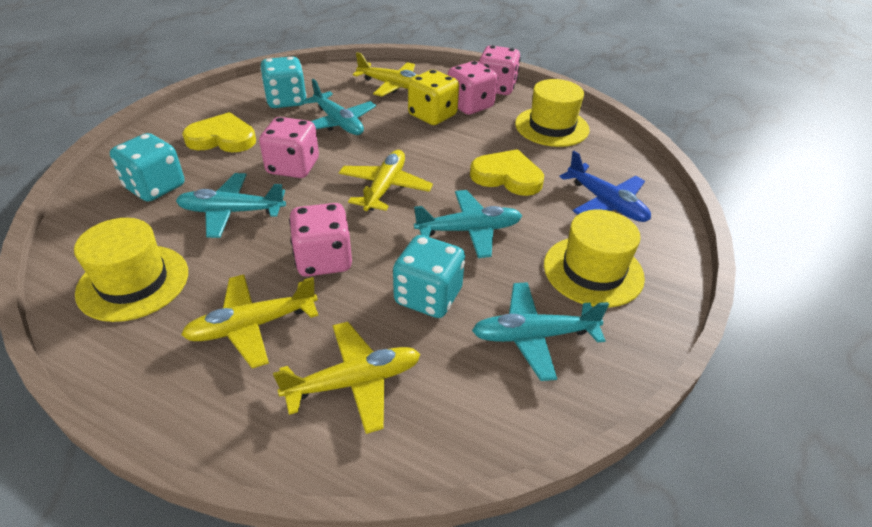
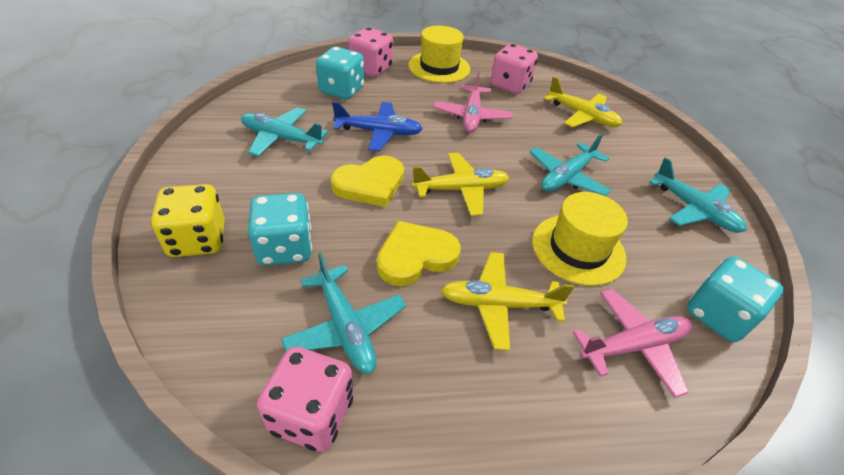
pink dice: [259,117,319,178] [289,203,352,277] [448,61,497,115] [479,45,521,95] = 4 -> [257,347,353,452] [348,27,393,77] [490,44,538,94] = 3
pink plane: none = 0 -> [433,71,513,133] [573,289,693,398] = 2
yellow hat: [74,218,188,322] [515,79,590,147] [544,210,645,308] = 3 -> [408,26,470,83] [532,192,628,286] = 2
yellow plane: [181,274,318,368] [273,322,420,434] [339,150,433,211] [353,52,418,96] = 4 -> [412,153,509,216] [441,252,574,351] [544,76,622,128] = 3

